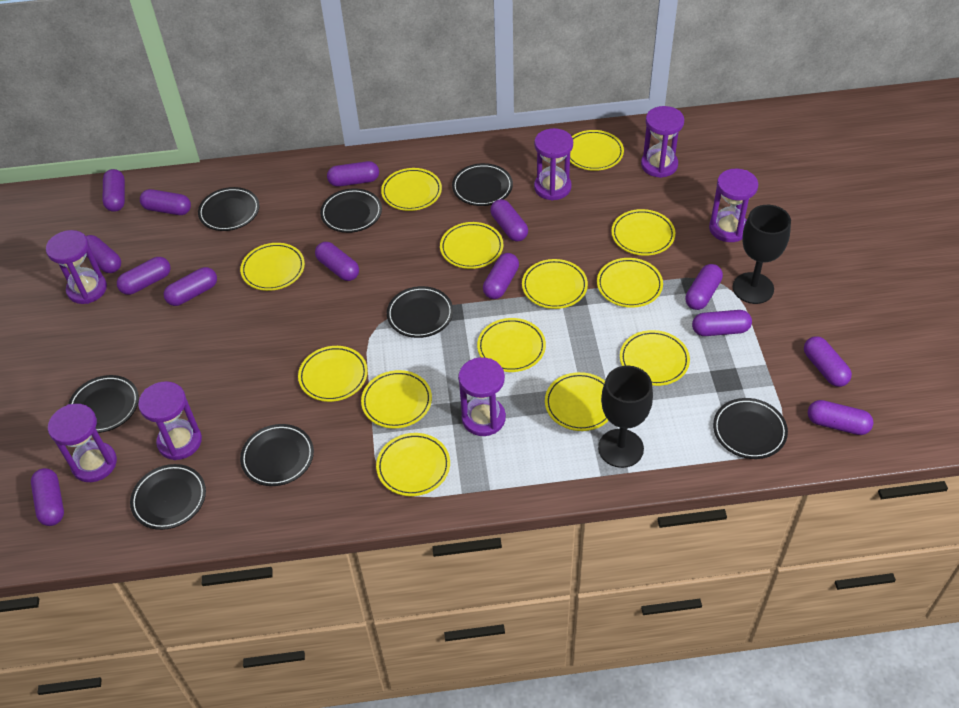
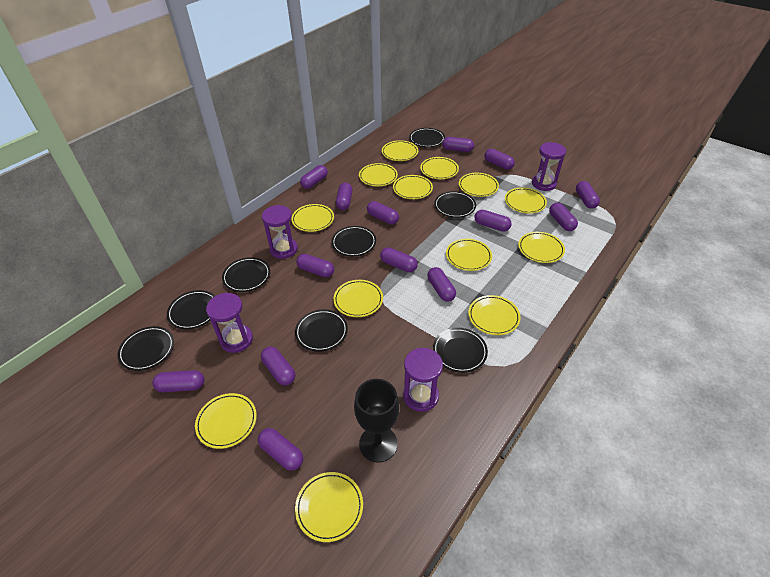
black goblet: [598,366,653,468] [733,205,791,304] = 2 -> [354,379,399,463] = 1
purple hourglass: [46,230,107,304] [48,404,117,482] [138,381,202,460] [458,357,506,436] [534,128,573,201] [641,106,684,178] [709,169,758,242] = 7 -> [206,293,253,353] [262,205,298,259] [403,348,443,412] [532,142,566,191] = 4

